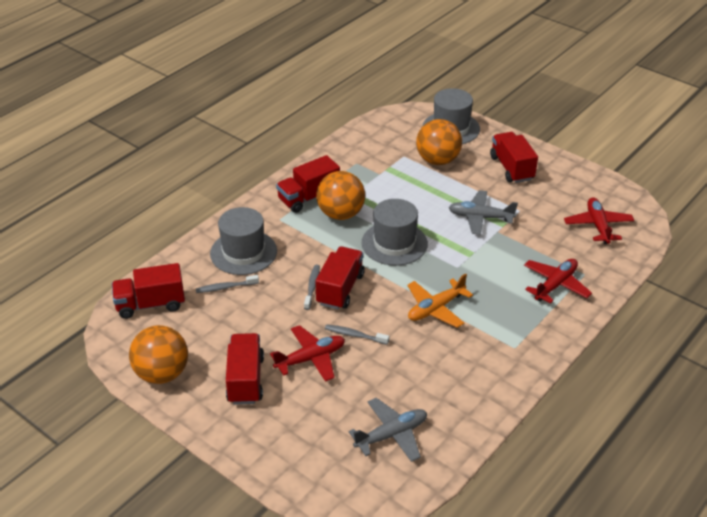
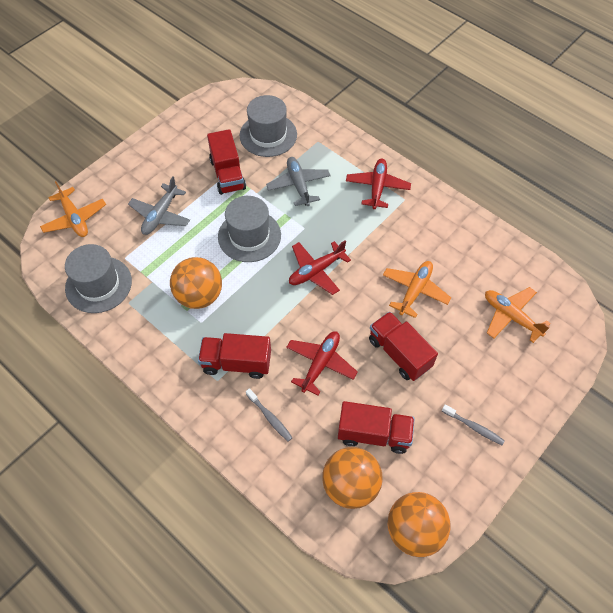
grey toothbrush: [196,275,259,293] [304,264,320,310] [325,324,389,345] = 3 -> [246,388,292,442] [442,404,505,445] = 2
orange plane: [407,273,473,328] = 1 -> [40,181,106,237] [383,261,451,318] [485,287,551,343] = 3
red truck: [112,263,185,319] [226,333,264,405] [276,155,340,213] [316,247,365,309] [490,132,538,183] = 5 -> [198,333,271,379] [207,129,246,195] [338,401,415,454] [369,312,438,381] = 4

